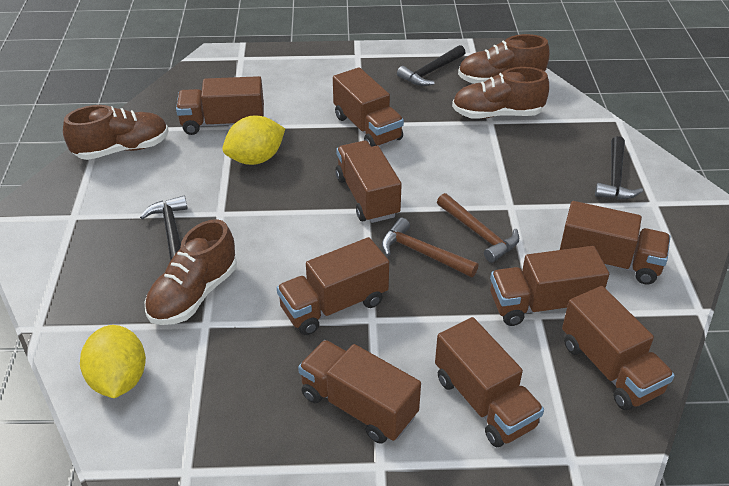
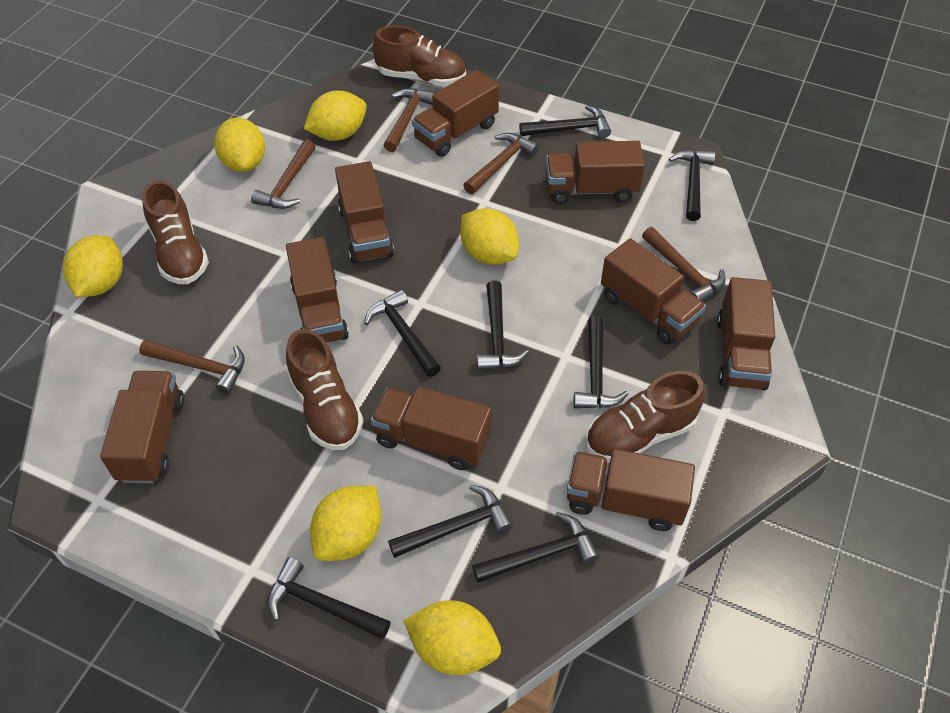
black hammer: [140,196,188,261] [397,45,465,86] [595,136,643,199] = 3 -> [268,557,391,639] [364,290,441,377] [388,485,513,558] [472,512,599,583] [477,280,529,370] [519,105,611,138] [573,316,628,408] [669,149,715,221] = 8
brown hammer: [382,218,479,277] [437,193,519,263] = 2 -> [139,340,245,394] [251,140,315,209] [384,88,436,152] [463,133,539,194] [642,227,726,302] = 5
yellow lemon: [80,325,146,398] [222,116,285,165] = 2 -> [63,235,123,297] [214,118,265,172] [304,90,367,141] [310,486,381,561] [404,600,501,675] [460,208,519,265] = 6

